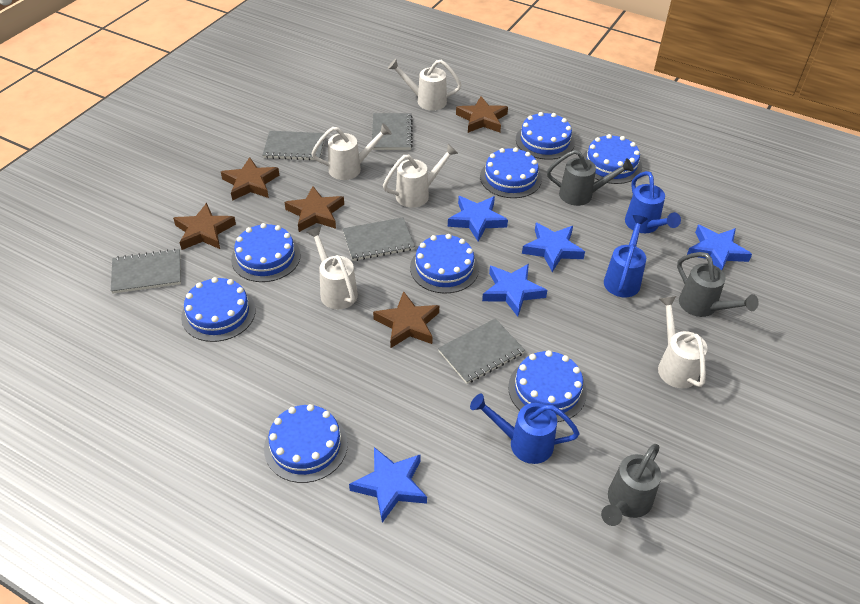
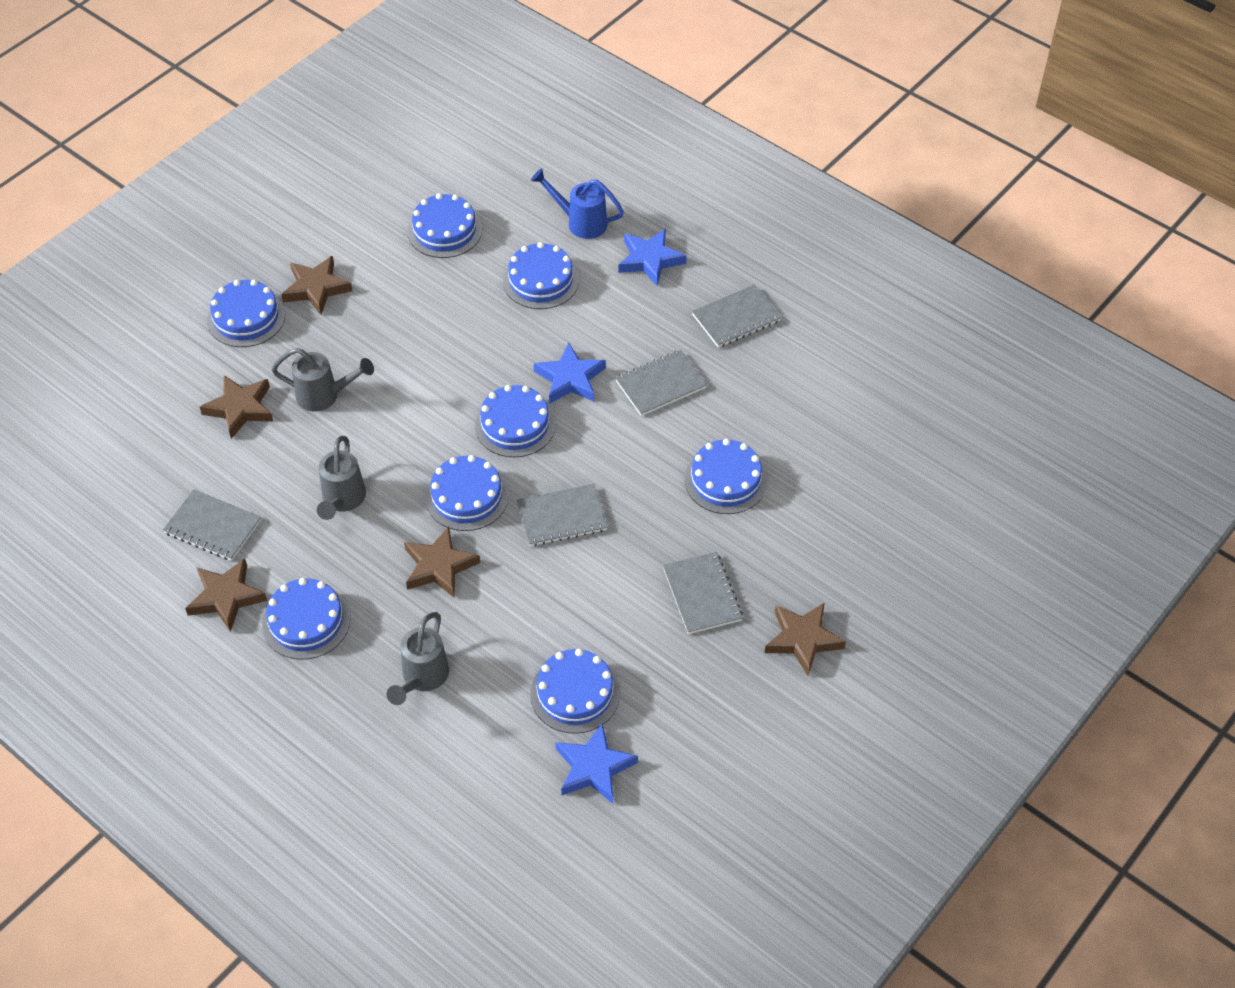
blue star: [349,447,427,523] [448,196,508,242] [482,264,547,317] [522,223,585,272] [687,225,752,270] = 5 -> [534,342,606,404] [555,723,638,804] [619,228,687,286] = 3
blue watering can: [470,394,580,464] [604,215,648,297] [625,171,681,233] = 3 -> [531,168,624,239] = 1
white watering can: [307,226,358,309] [311,123,392,180] [383,144,458,208] [388,59,461,111] [658,296,708,388] = 5 -> none = 0

